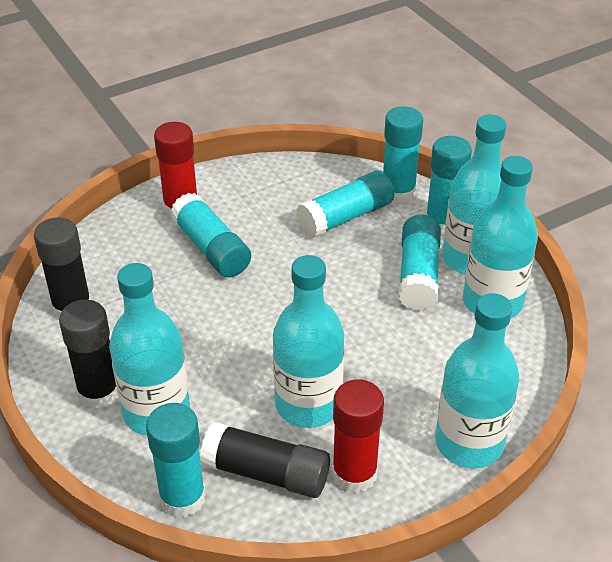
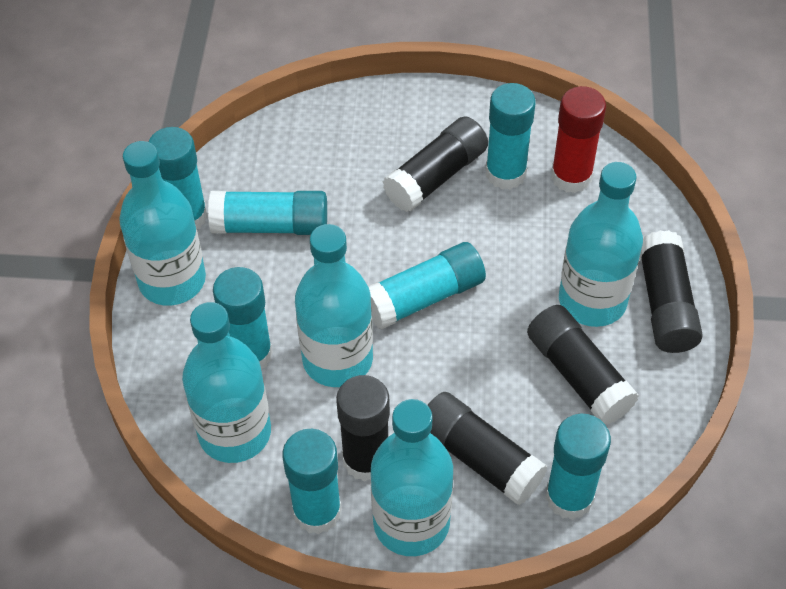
black glue stick: [34,217,91,318] [59,300,118,409] [200,422,330,498] = 3 -> [336,375,390,481] [383,117,488,212] [427,392,548,505] [527,305,639,424] [640,230,703,353] = 5
red glue stick: [154,122,197,217] [332,379,384,493] = 2 -> [551,86,606,193] = 1
turquoise glue stick: [146,403,206,517] [170,193,251,277] [296,170,394,238] [383,106,423,204] [399,214,441,311] [426,136,472,235] = 6 -> [149,127,208,229] [208,191,327,235] [213,267,273,369] [282,429,342,534] [368,242,486,330] [486,83,536,189] [545,414,611,520] = 7

